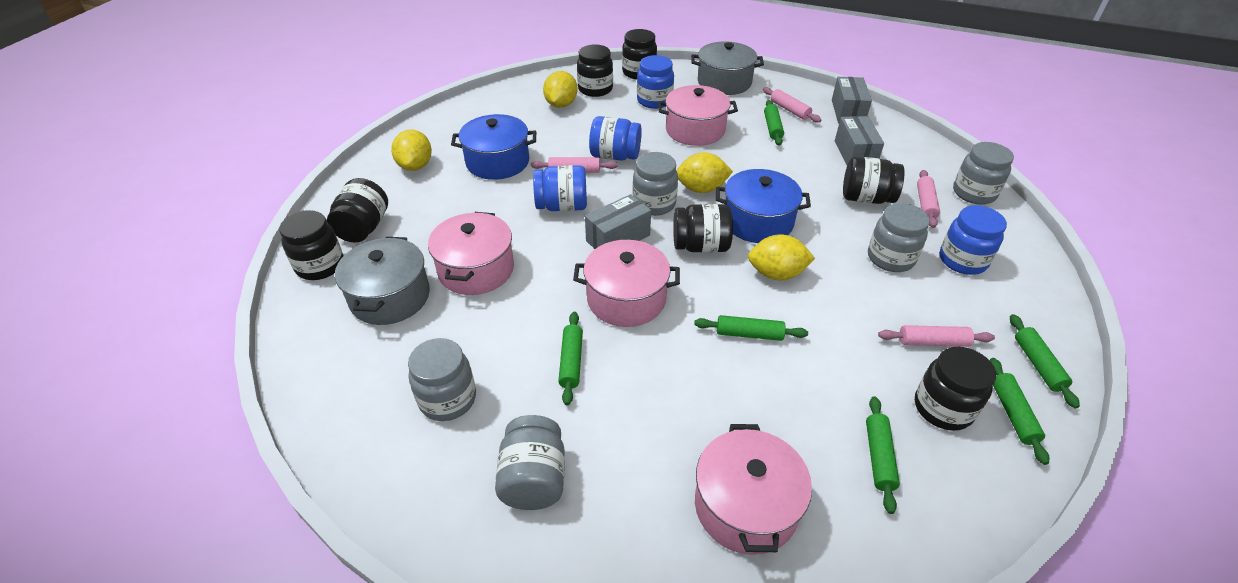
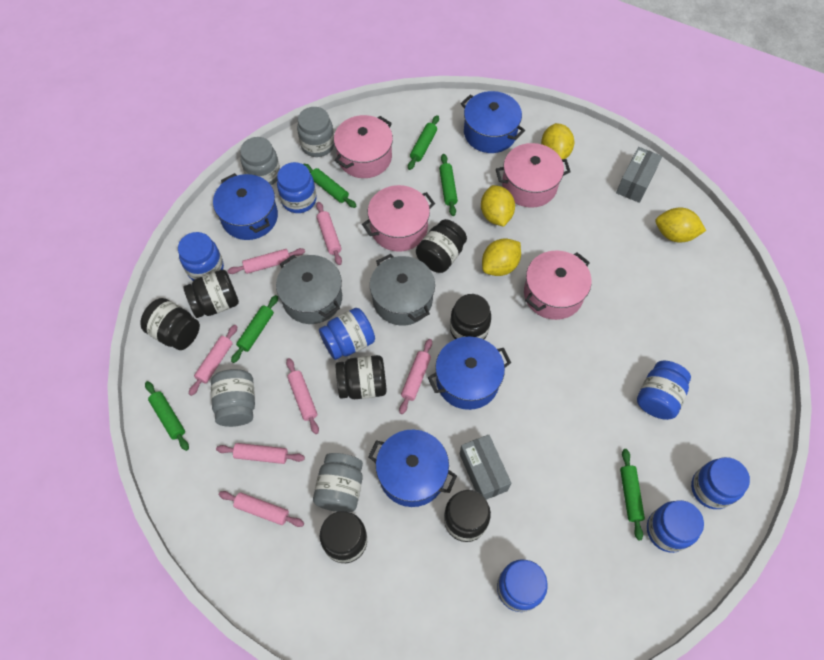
blue jar: [533,165,587,211] [589,116,642,161] [637,55,674,109] [940,205,1007,275] = 4 -> [178,232,224,281] [277,162,317,213] [319,308,375,360] [497,559,548,612] [637,361,691,420] [647,500,704,553] [691,457,750,509] = 7
blue pot: [451,114,536,180] [716,169,811,243] = 2 -> [213,173,278,240] [368,429,457,507] [428,337,511,410] [461,91,525,153] = 4
grey box: [585,194,651,249] [832,77,872,123] [835,116,884,165] = 3 -> [460,435,511,500] [616,147,662,203] = 2
grey jar: [408,338,476,421] [495,415,565,510] [632,152,678,216] [868,203,930,272] [953,142,1014,205] = 5 -> [211,369,255,427] [240,137,280,185] [297,107,334,157] [313,453,363,512] = 4
pink rolling pin: [531,157,618,173] [763,87,821,123] [878,325,995,347] [917,170,940,228] = 4 -> [189,325,237,396] [216,443,305,464] [219,491,304,527] [227,248,305,274] [286,358,319,434] [316,202,342,265] [399,339,432,414] = 7

